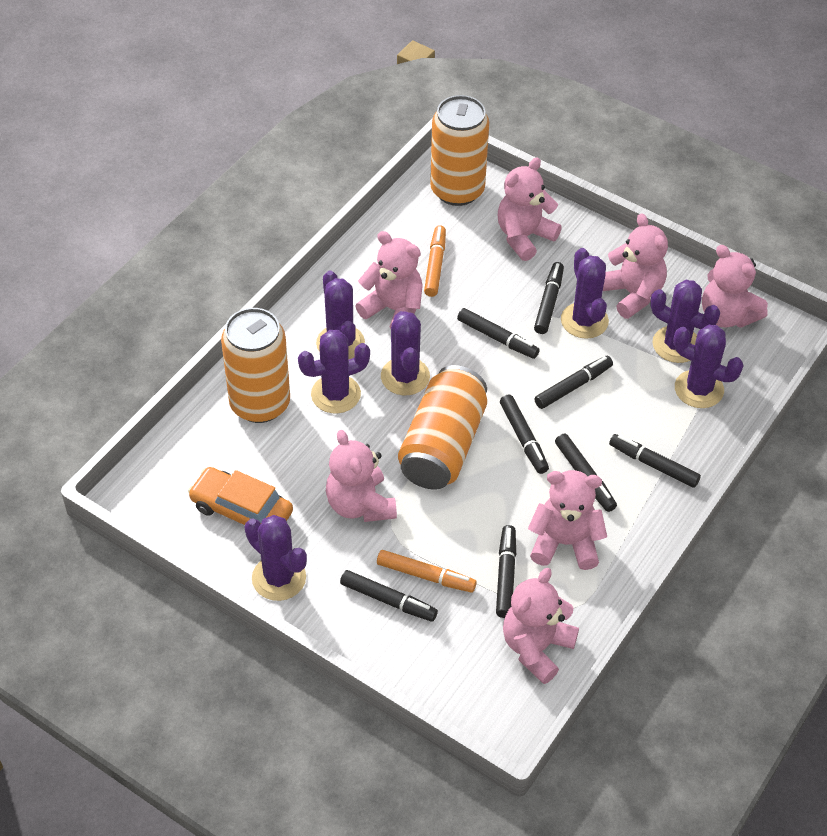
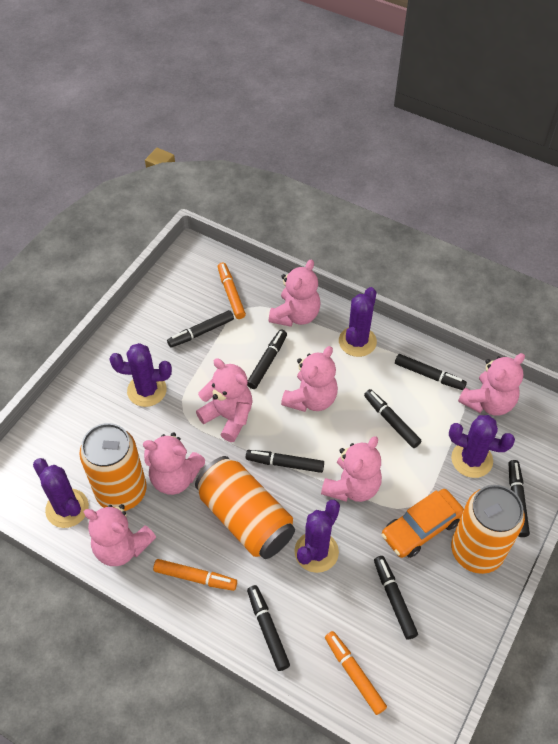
orange marker: [377,550,477,593] [424,225,446,297] = 2 -> [153,559,237,591] [218,262,246,319] [325,631,387,715] = 3
purple cactus: [245,515,307,601] [298,330,370,413] [316,271,365,359] [381,311,430,395] [561,248,609,339] [650,280,720,363] [673,325,744,408] = 7 -> [33,458,89,528] [110,343,172,407] [294,500,340,573] [339,287,377,357] [449,415,515,478] = 5

